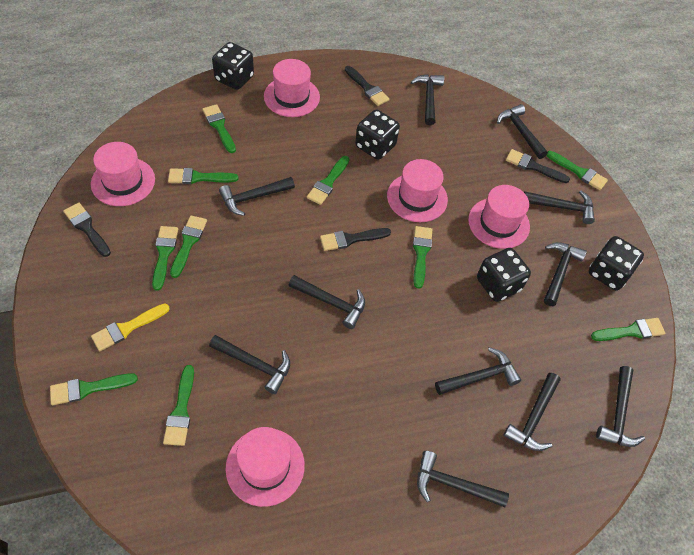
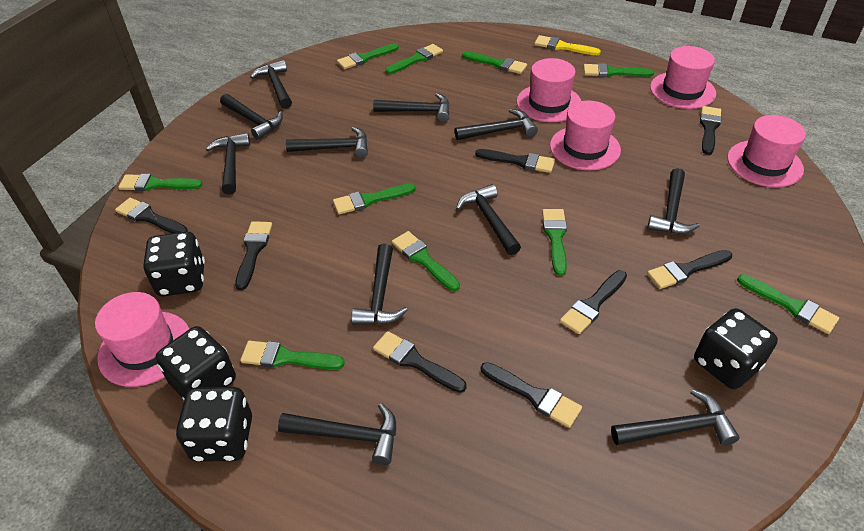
black brush: [63,203,111,257] [320,228,391,251] [345,66,390,106] [506,149,570,183] = 4 -> [115,198,188,233] [235,221,272,290] [373,331,467,393] [475,149,555,173] [481,362,582,428] [560,270,627,334] [647,250,732,289] [700,106,722,155] = 8

